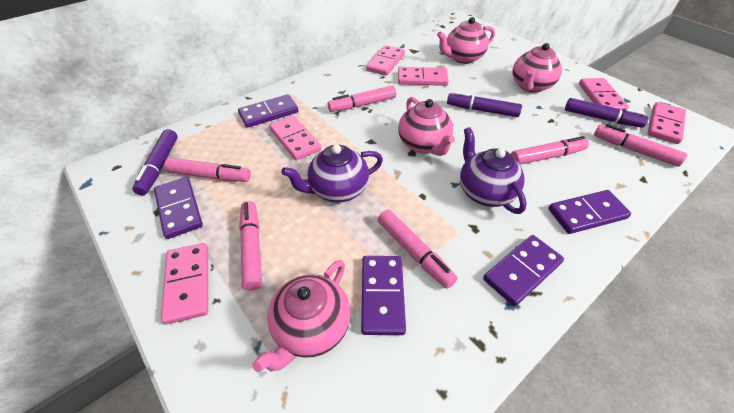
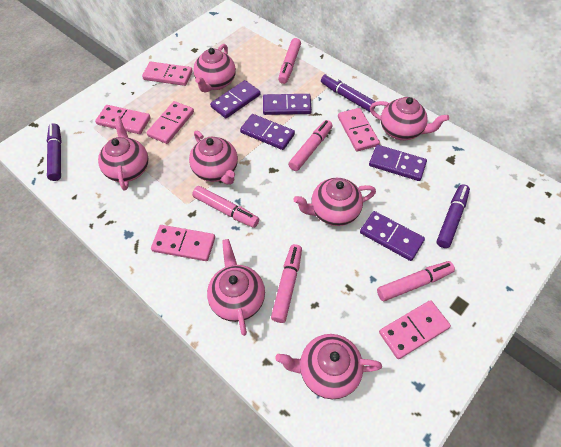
pink marker: [164,158,251,182] [239,201,262,291] [327,85,396,112] [378,210,458,289] [511,136,589,165] [594,124,687,167] = 6 -> [192,186,259,228] [271,244,302,323] [278,38,301,84] [288,120,333,171] [377,261,455,301] = 5
pink teapot: [252,260,351,372] [398,97,455,156] [437,17,495,64] [513,43,562,93] = 4 -> [98,116,148,191] [189,131,238,185] [193,44,236,93] [207,239,265,336] [275,334,382,399] [294,178,376,226] [370,97,449,140] = 7
purple teapot: [281,144,383,203] [460,127,527,214] = 2 -> none = 0

